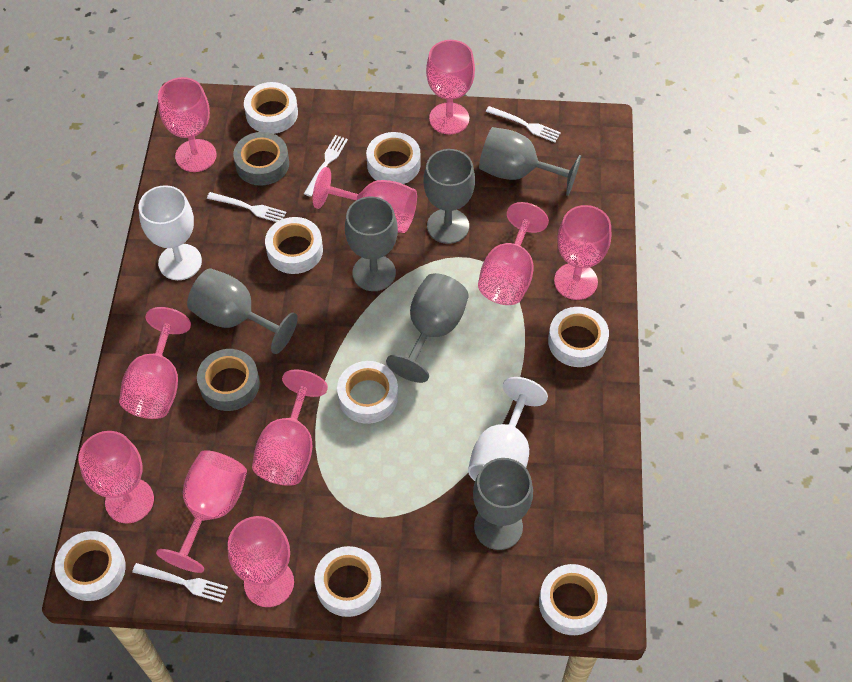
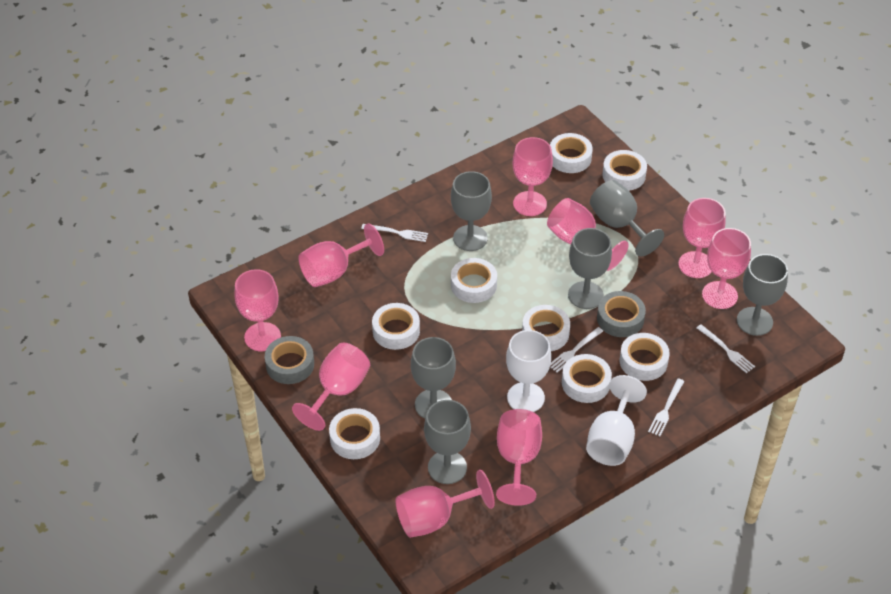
pink goblet: [78,431,154,523] [119,307,191,419] [156,450,247,573] [158,77,216,172] [228,516,294,607] [252,369,328,486] [313,167,417,233] [426,40,475,134] [478,202,549,305] [554,205,611,300] = 10 -> [234,269,281,351] [292,342,370,431] [298,223,384,287] [396,470,495,538] [496,409,542,506] [513,137,553,216] [547,198,629,271] [678,198,726,278] [702,228,751,309] = 9

